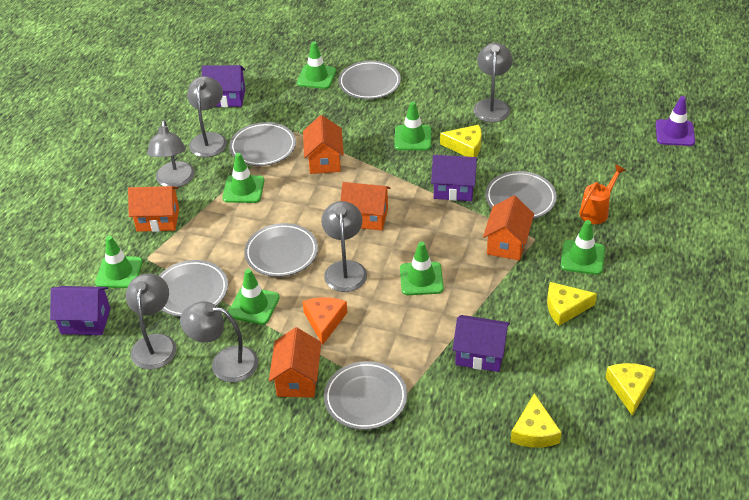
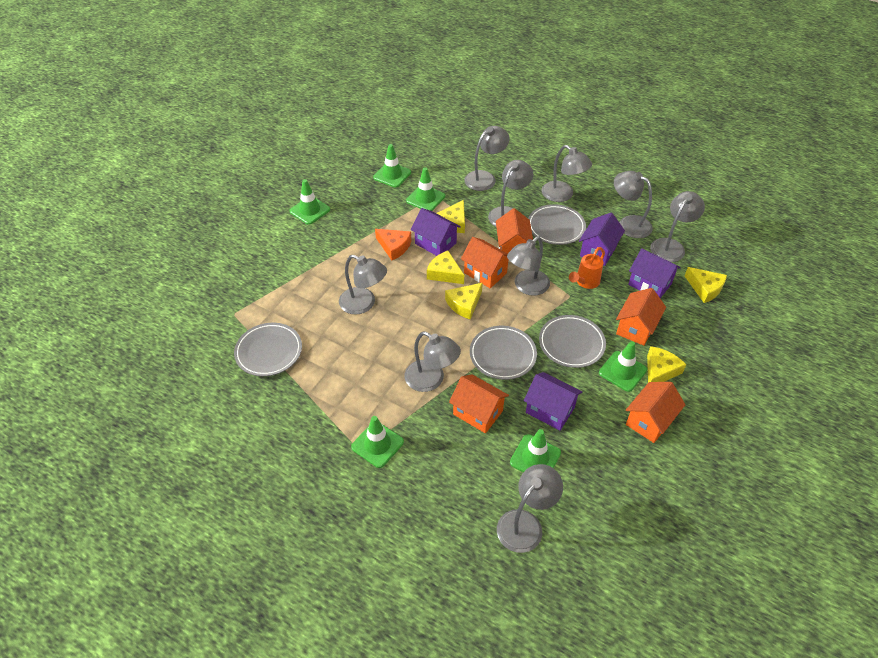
green traffic cone: [95,236,143,288] [222,153,264,203] [228,269,280,325] [297,41,336,89] [394,102,431,150] [400,241,444,295] [561,220,605,275] = 7 -> [289,179,330,225] [351,416,404,468] [373,144,411,188] [406,167,445,211] [510,429,561,472] [599,341,647,392] = 6
grey lamp: [126,273,176,370] [147,121,195,187] [180,301,258,382] [187,76,227,157] [321,201,367,292] [473,43,513,122] = 6 -> [339,255,387,315] [405,331,461,392] [464,126,510,191] [488,160,533,227] [497,464,563,553] [507,236,550,296] [541,145,592,202] [614,171,653,238] [650,191,705,262] = 9
grey plate: [159,260,228,317] [229,122,296,166] [244,223,318,277] [324,361,407,430] [338,61,401,99] [485,171,557,219] = 6 -> [234,323,302,376] [470,326,537,380] [528,204,586,245] [539,315,606,368] = 4
purple traffic cone: [656,96,695,146] = 1 -> none = 0
yellow cheese: [440,125,482,157] [510,393,562,448] [547,282,597,326] [605,363,656,416] = 4 -> [427,250,464,284] [436,200,465,233] [445,283,483,320] [647,346,686,382] [685,267,727,303] = 5

